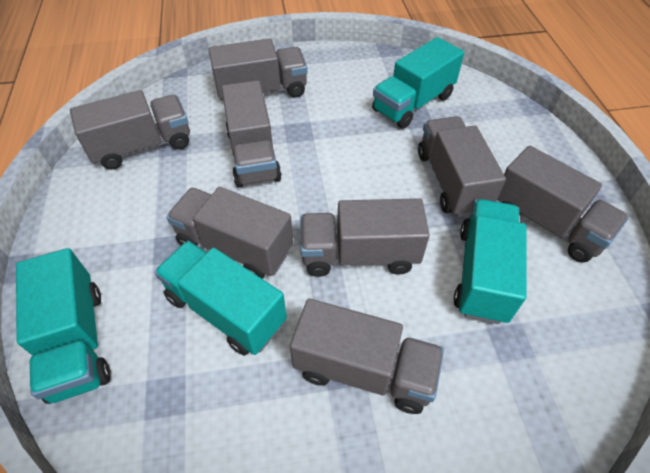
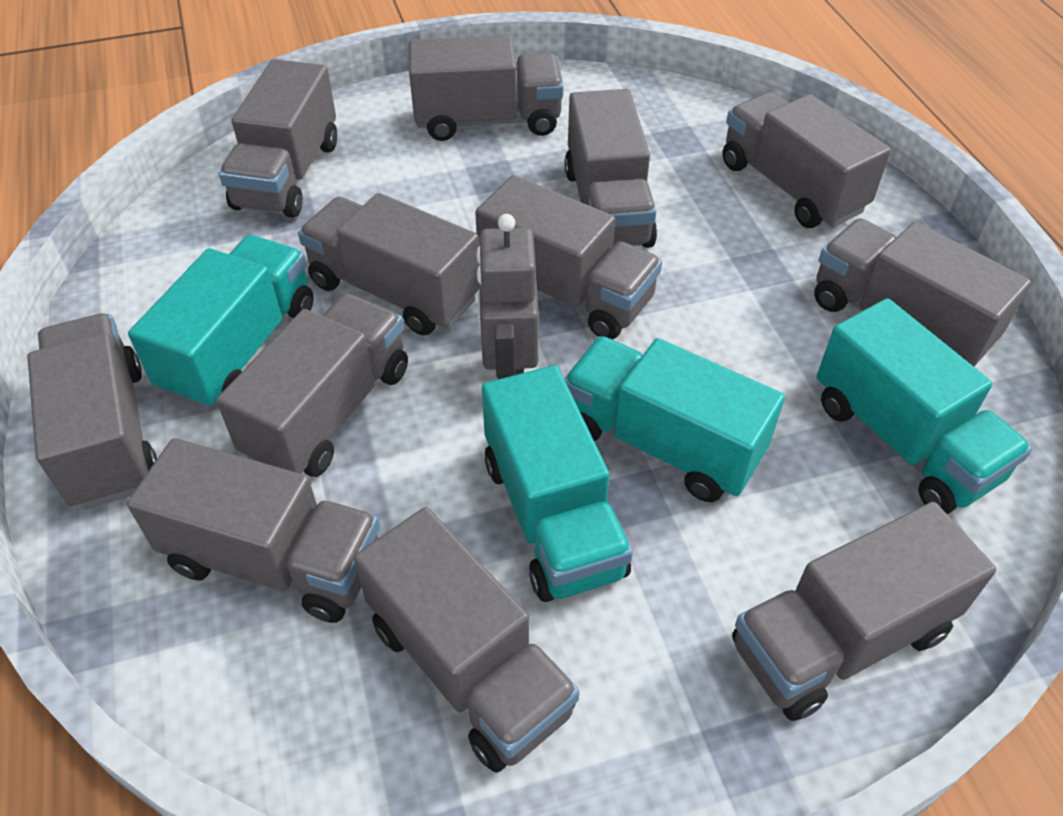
grey robot: none = 0 -> [476,214,539,379] = 1
grey truck: [70,90,190,170] [166,187,293,279] [208,38,308,101] [222,80,282,187] [290,299,444,414] [300,198,430,277] [418,116,506,218] [497,146,629,263] = 8 -> [27,313,157,509] [127,438,380,623] [216,293,408,477] [219,59,337,218] [298,193,480,335] [354,507,580,773] [409,35,564,141] [475,175,662,340] [564,89,657,248] [723,92,891,228] [732,502,996,721] [814,218,1031,366] = 12

